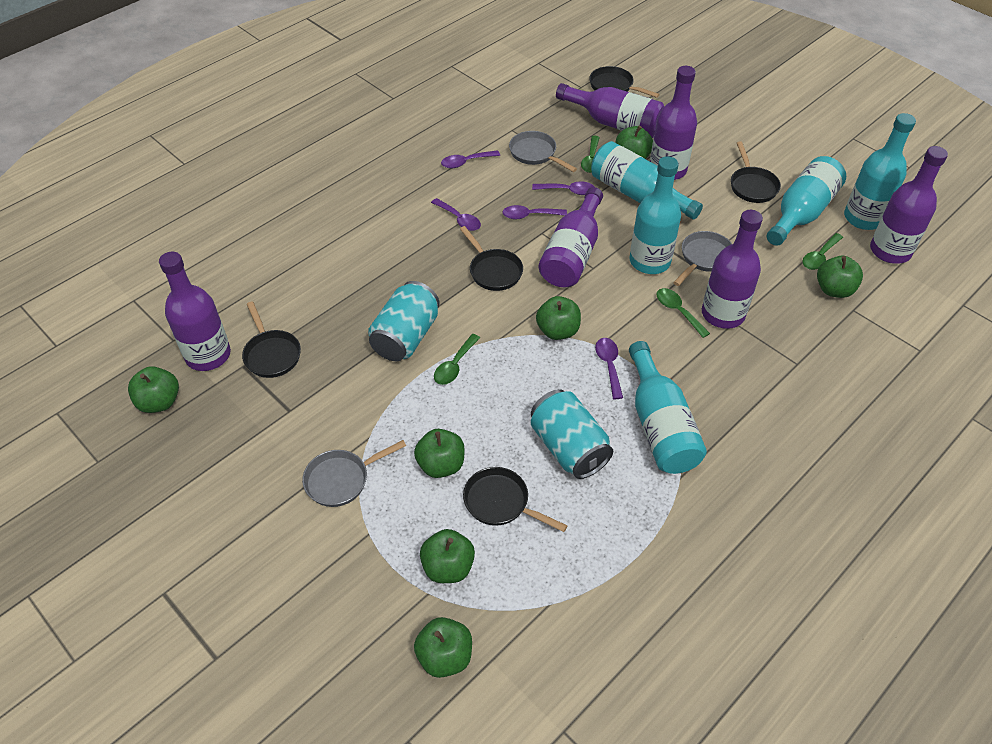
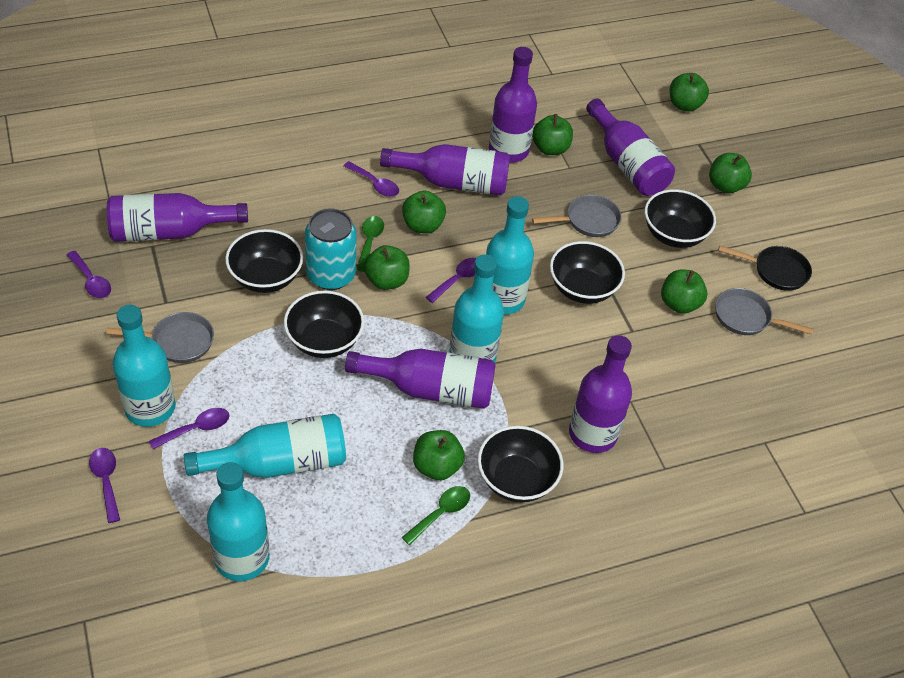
black bowl: none = 0 -> [225,229,303,293] [284,291,364,358] [478,426,563,502] [550,241,625,304] [645,189,716,248] = 5
black pan: [242,301,301,378] [460,226,523,291] [463,467,568,532] [589,66,660,98] [731,142,781,203] = 5 -> [718,246,812,291] = 1
green spoon: [434,334,480,385] [581,136,600,173] [656,288,710,338] [803,233,843,270] = 4 -> [356,216,384,272] [402,486,470,545] = 2
turquoise can: [368,281,440,361] [531,389,613,479] = 2 -> [305,208,357,290] = 1

